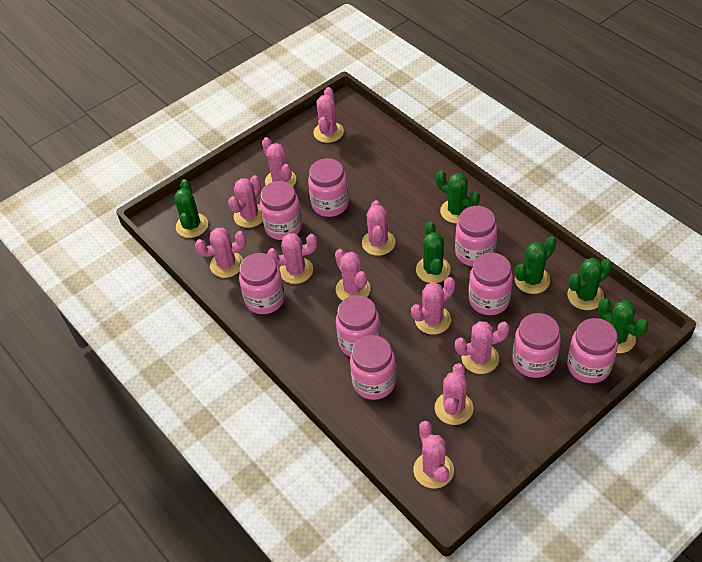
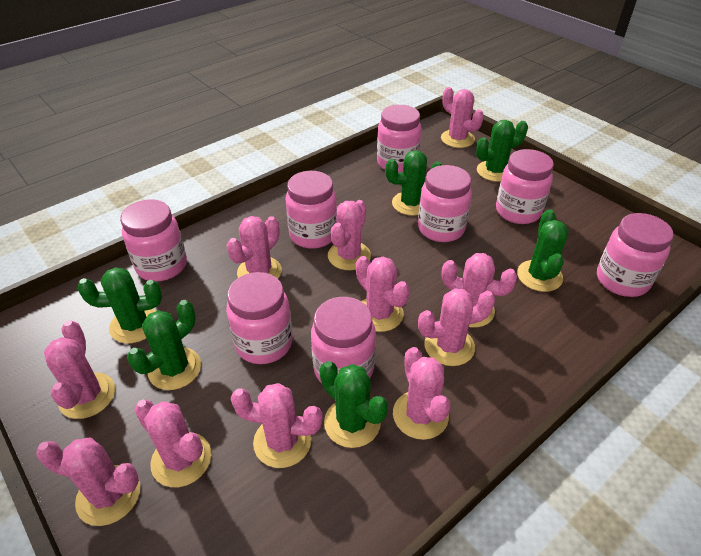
pink jar: [239,253,285,314] [260,181,302,240] [308,158,349,217] [336,295,381,357] [350,335,396,400] [455,206,497,267] [469,253,513,315] [512,313,561,378] [567,318,618,383] = 9 -> [120,199,187,281] [226,272,293,364] [285,171,337,249] [311,297,376,384] [377,105,422,172] [418,165,472,242] [496,149,554,224] [597,213,674,297] = 8

